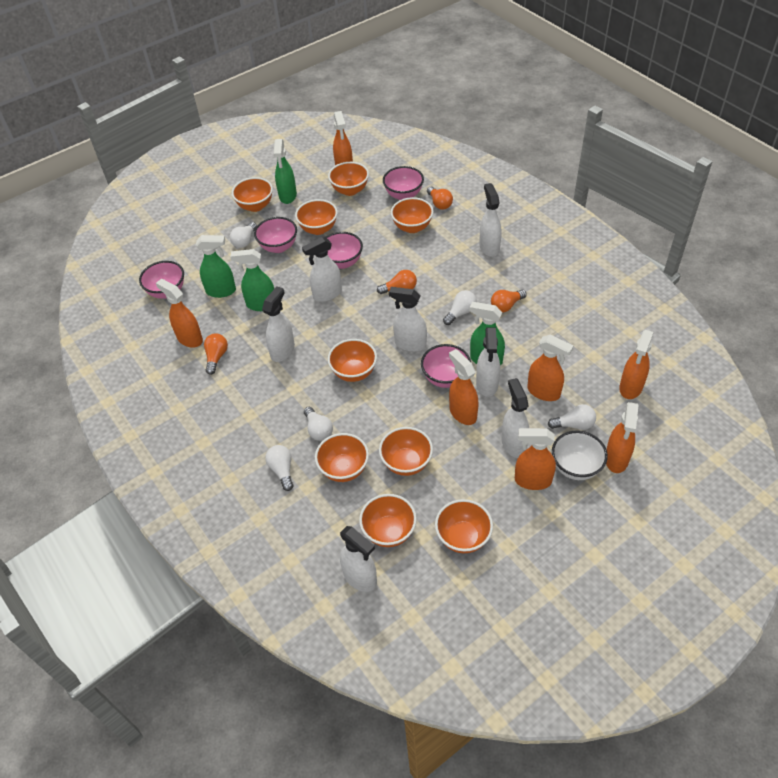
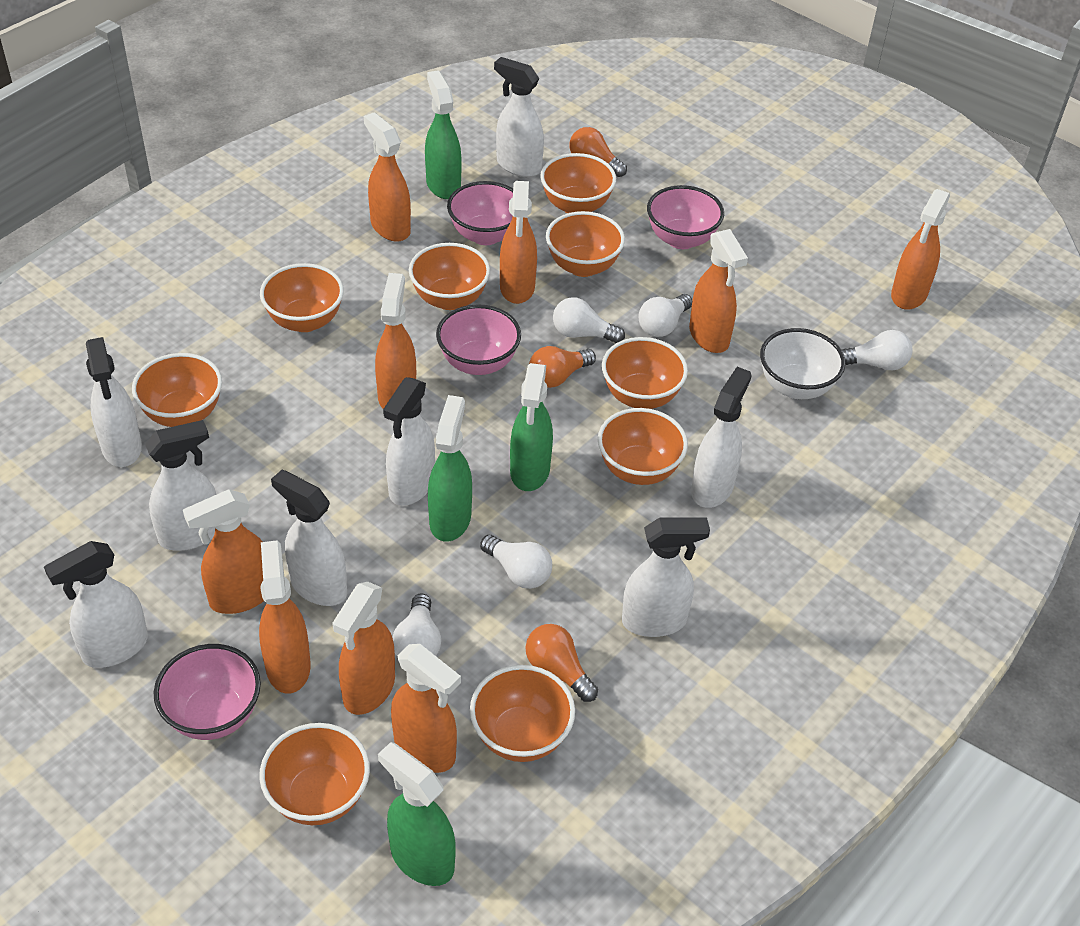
orange light bulb: [204,333,228,375] [377,270,417,294] [427,187,453,210] [491,289,527,313] = 4 -> [525,624,598,702] [529,346,596,388] [570,127,627,177] = 3
orange spray bottle: [156,279,203,348] [333,111,353,165] [449,349,479,425] [515,428,556,490] [527,335,574,401] [606,402,639,473] [619,330,654,399] = 7 -> [183,489,264,614] [259,540,311,693] [332,582,395,715] [364,112,411,242] [375,273,416,409] [391,644,461,773] [500,181,537,304] [689,229,748,353] [891,189,950,310] = 9
pink bowl: [139,261,184,299] [254,217,297,253] [325,232,363,269] [383,166,424,200] [421,344,471,388] = 5 -> [154,644,261,740] [436,304,521,375] [447,181,513,245] [647,185,724,249] = 4
white spray bottle: [262,286,295,362] [302,237,342,302] [340,526,377,592] [389,287,427,352] [476,327,500,397] [479,183,502,257] [502,378,529,458] = 7 -> [44,541,148,668] [86,337,142,467] [145,420,217,551] [271,470,347,606] [383,377,435,506] [494,57,544,177] [622,517,710,637] [691,367,752,508] = 8

